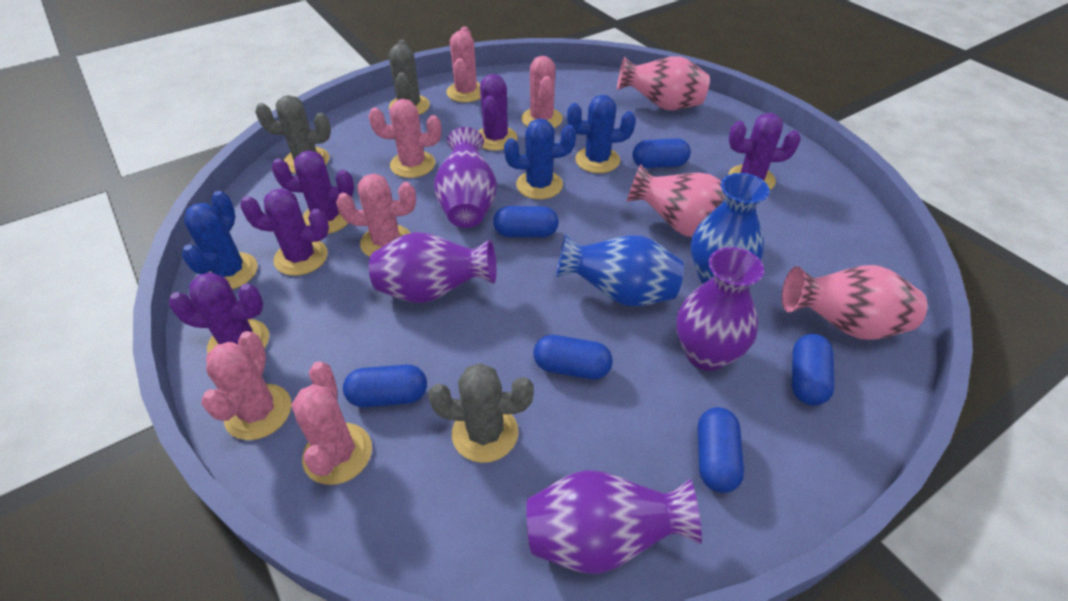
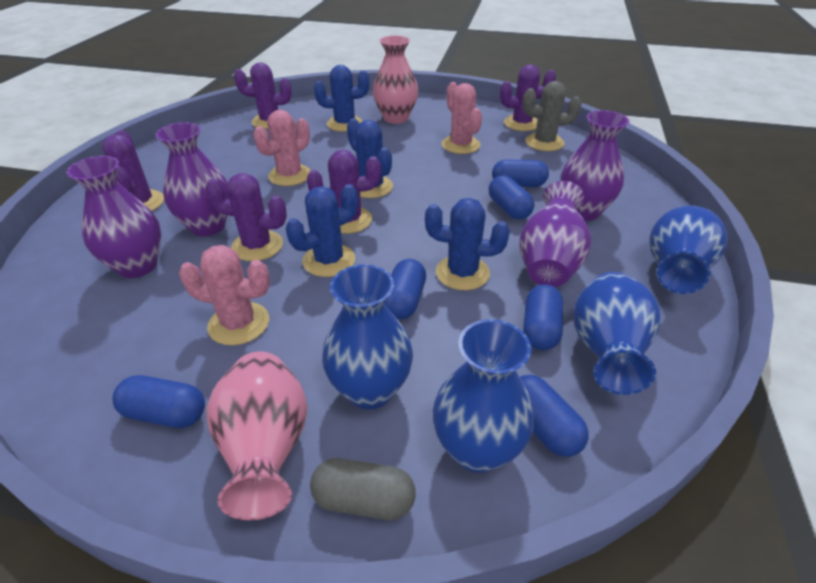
blue cactus: [182,191,258,290] [504,118,576,199] [567,95,636,173] = 3 -> [286,184,358,277] [314,65,369,132] [347,118,393,198] [425,198,510,290] = 4
blue vase: [556,234,684,306] [691,173,770,284] = 2 -> [322,264,413,409] [433,319,534,473] [573,272,661,395] [649,206,728,294] = 4
grey cactus: [255,95,331,174] [389,39,430,115] [428,363,533,463] = 3 -> [523,81,582,151] = 1
grey capsule: none = 0 -> [310,458,416,520] = 1
pink cactus: [202,331,291,440] [291,361,372,485] [336,174,416,257] [369,99,441,178] [446,27,481,102] [521,56,563,128] = 6 -> [179,245,270,345] [253,110,311,186] [442,82,482,154] = 3
pink vase: [617,56,710,110] [627,164,725,237] [782,265,927,340] = 3 -> [206,352,308,520] [373,36,418,124] = 2

